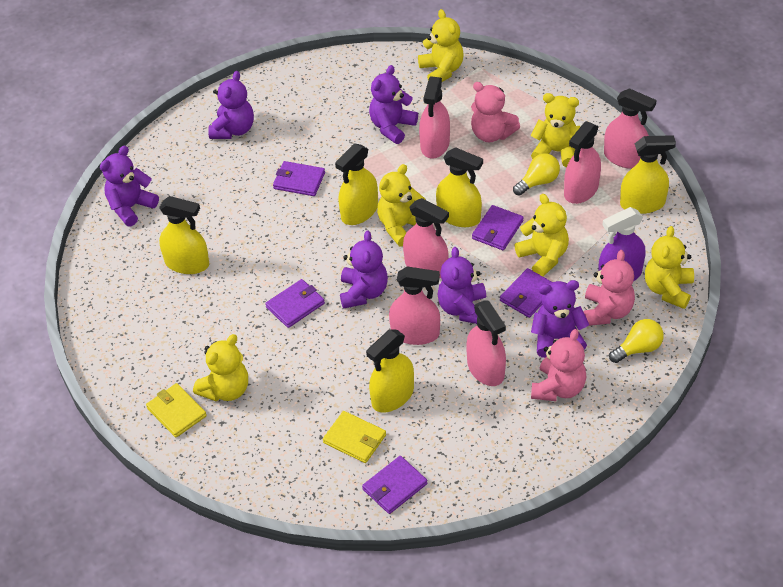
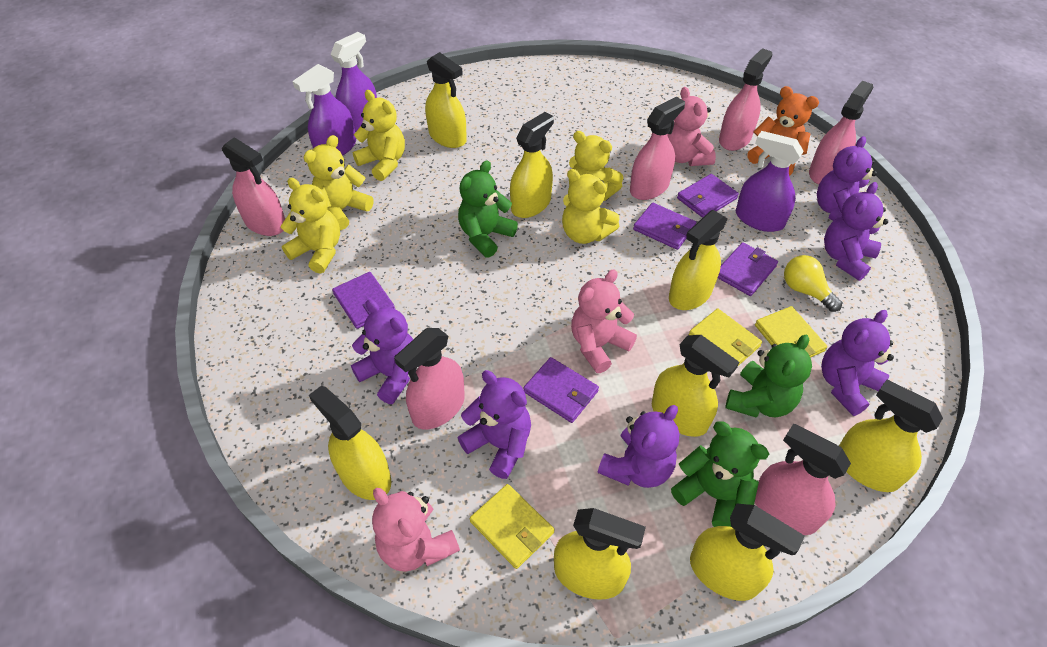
green teddy bear: none = 0 -> [458,160,518,258] [671,421,769,527] [726,335,812,418] = 3
orange teddy bear: none = 0 -> [747,86,819,176] = 1
purple spray bottle: [598,207,646,282] = 1 -> [292,64,356,156] [330,32,377,132] [736,131,804,232] = 3
yellow light bulb: [513,153,560,196] [609,319,664,363] = 2 -> [784,255,842,312] = 1
yellow spray bottle: [159,196,209,274] [335,144,378,225] [366,329,414,412] [436,147,483,227] [620,135,676,214] = 5 -> [309,386,392,500] [425,52,467,148] [510,112,554,218] [554,508,646,600] [652,335,739,437] [669,210,728,310] [690,504,805,601] [839,380,943,492] = 8
yellow teddy bear: [193,334,248,402] [377,164,426,247] [418,9,463,82] [515,194,569,277] [530,93,580,167] [645,226,694,309] = 6 -> [280,178,340,274] [303,135,374,230] [353,90,405,181] [562,169,620,244] [569,131,623,201] = 5
yellow wallet: [146,383,207,438] [323,411,386,463] = 2 -> [470,484,554,569] [689,308,762,366] [755,306,827,358] = 3

